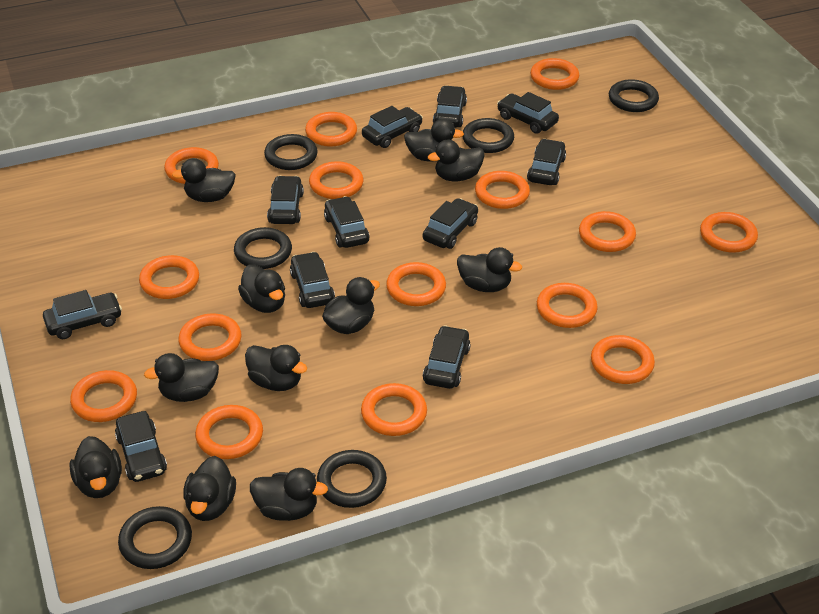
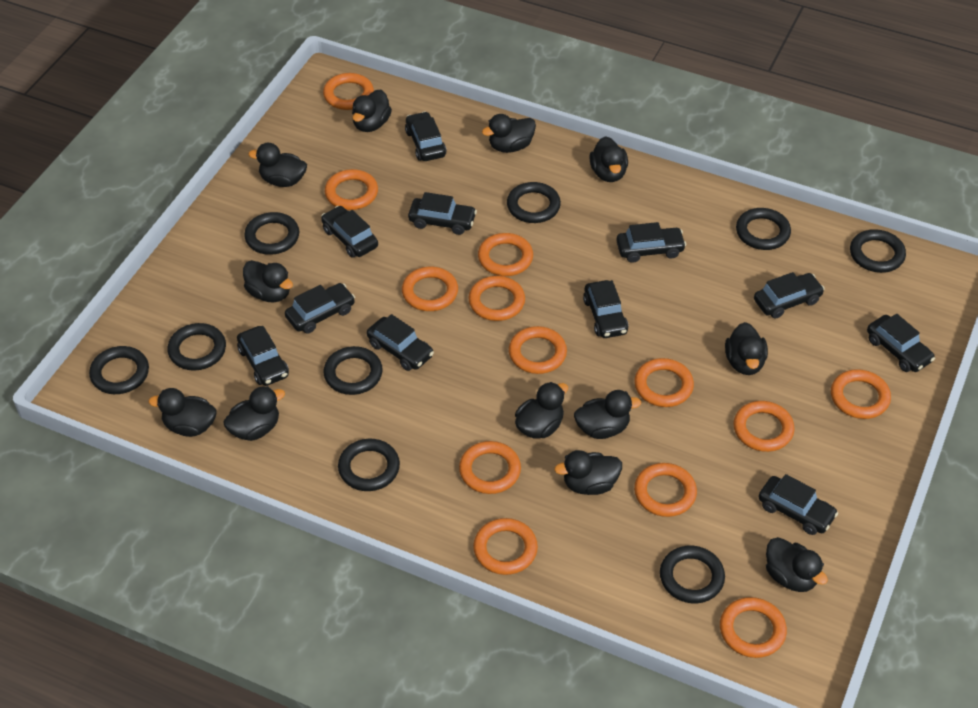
black duck: [69,436,122,498] [144,353,219,402] [172,158,236,202] [183,456,236,521] [238,265,285,313] [245,345,307,391] [250,468,328,521] [322,277,380,334] [404,119,464,162] [428,140,485,181] [457,247,522,292] = 11 -> [149,388,217,437] [223,386,285,441] [243,260,293,302] [248,143,307,187] [352,90,392,132] [482,114,536,153] [515,382,568,439] [554,450,622,495] [574,390,641,439] [589,136,628,182] [725,322,768,375] [766,537,828,592] = 12
black ring: [118,506,192,569] [234,227,292,269] [264,134,318,170] [317,450,387,508] [462,118,514,153] [609,79,659,112] = 6 -> [89,346,149,394] [167,323,226,371] [244,212,299,255] [323,346,383,395] [338,439,400,491] [507,182,561,223] [660,546,725,603] [736,208,791,250] [850,229,906,273] = 9
orange ring: [70,370,137,422] [139,255,199,299] [164,147,219,184] [178,313,242,361] [195,405,263,459] [305,112,357,147] [309,161,363,199] [361,383,427,436] [386,262,446,306] [475,171,530,209] [530,58,579,90] [537,283,598,328] [579,211,636,252] [591,335,655,384] [700,212,758,253] = 15 -> [323,73,374,110] [325,169,378,210] [402,267,458,311] [459,441,521,494] [469,276,525,321] [473,518,538,575] [478,233,533,276] [509,326,567,374] [634,358,694,407] [634,463,697,517] [720,597,787,658] [733,401,795,452] [831,369,891,419] = 13

